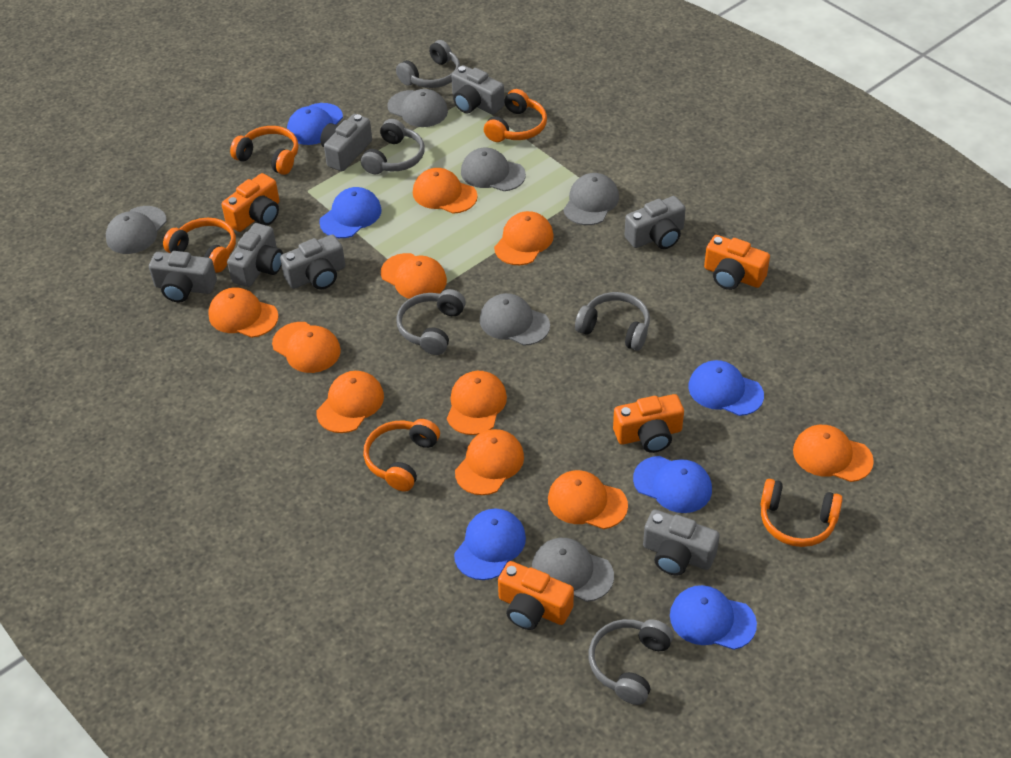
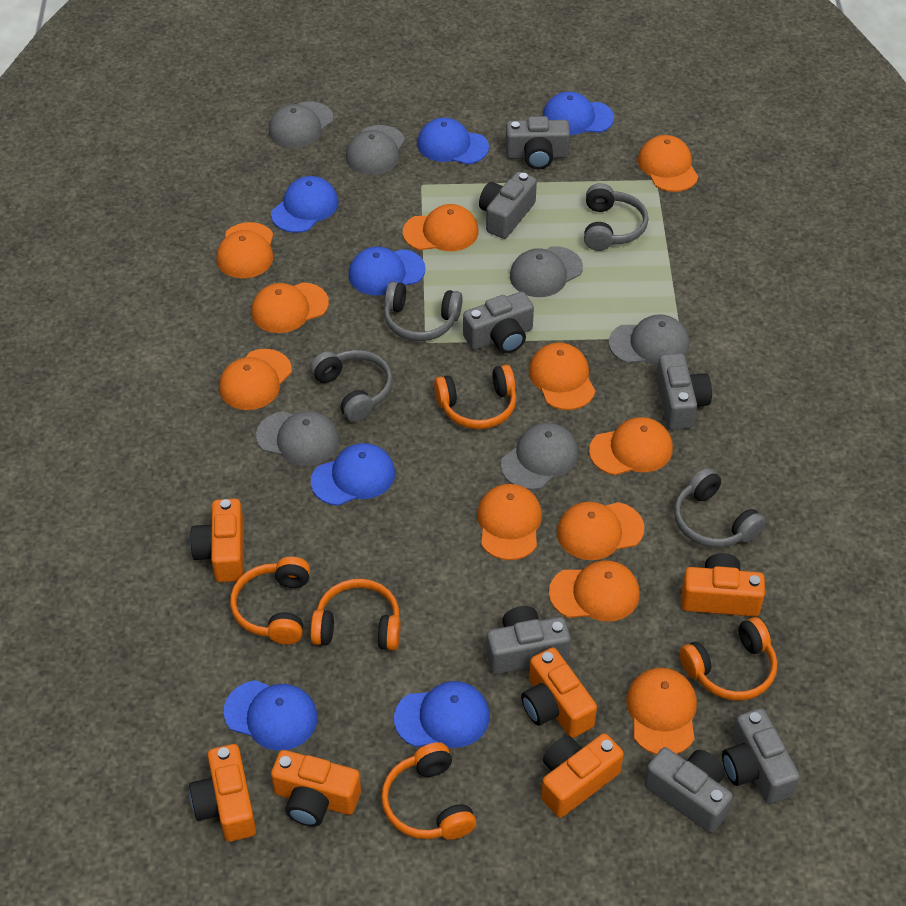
blue cap: [287,103,343,145] [319,187,382,238] [454,509,526,580] [633,456,712,513] [670,585,757,650] [688,360,764,416] = 6 -> [224,680,318,751] [271,176,338,233] [311,443,395,506] [348,247,426,296] [394,681,490,748] [417,118,489,165] [543,92,614,135] = 7
grey headphones: [361,119,425,175] [396,40,460,88] [396,289,466,355] [575,292,650,351] [589,619,673,705] = 5 -> [310,350,393,422] [384,281,462,341] [584,183,649,251] [674,468,766,548] = 4
orange camera: [221,173,280,232] [498,561,574,630] [613,394,684,453] [704,235,770,290] = 4 -> [189,744,256,842] [190,499,244,582] [271,750,361,827] [521,647,597,738] [541,733,624,818] [681,553,765,617] = 6
orange cap: [208,287,279,338] [272,322,341,373] [317,371,384,433] [381,253,447,299] [413,168,478,214] [447,371,507,435] [455,429,524,495] [494,211,554,265] [548,470,628,529] [793,425,874,482] = 10 -> [216,222,273,278] [219,349,292,410] [251,282,329,333] [403,204,479,251] [477,484,542,560] [529,342,595,410] [549,560,640,622] [557,502,644,560] [589,417,673,475] [626,668,697,754] [638,135,698,192] = 11

